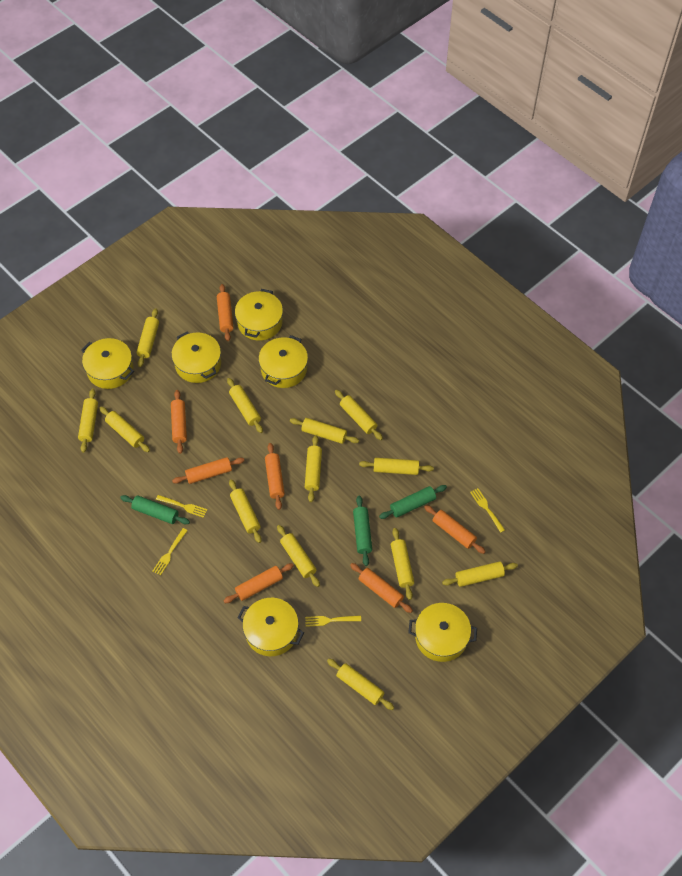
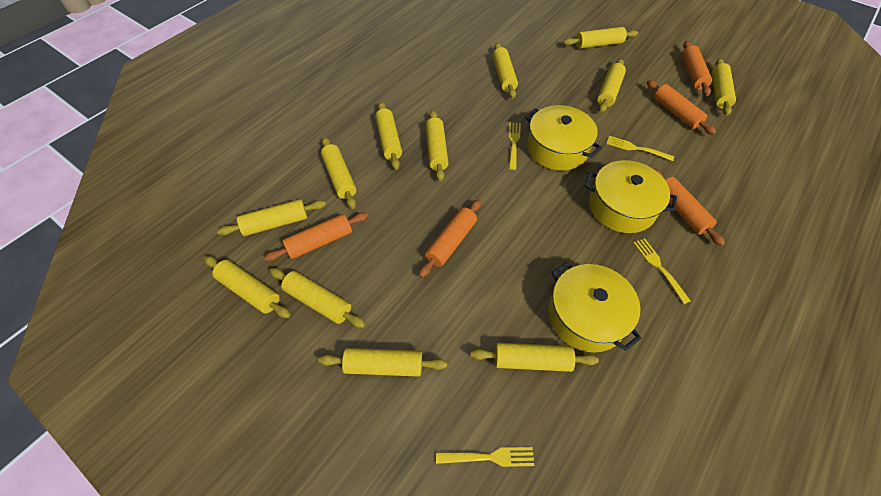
green rolling pin: [120,495,190,524] [353,496,372,566] [379,485,447,519] = 3 -> none = 0
orange rolling pin: [171,390,187,454] [172,457,245,484] [217,284,234,341] [224,563,294,603] [265,443,285,510] [350,563,413,613] [424,505,486,554] = 7 -> [264,212,368,262] [419,199,481,278] [647,80,716,135] [653,168,725,246] [682,41,712,96] = 5
yellow pot: [81,338,134,389] [171,332,221,383] [235,289,283,341] [237,598,304,656] [259,335,308,388] [408,603,477,662] = 6 -> [525,105,602,171] [548,262,642,353] [585,160,677,233] = 3
yellow rolling pin: [78,389,98,453] [99,407,150,452] [136,308,159,367] [227,378,263,433] [229,479,262,543] [277,525,320,587] [290,418,359,444] [305,435,322,502] [327,659,394,710] [335,390,383,440] [359,458,434,475] [391,528,414,600] [442,561,518,587] = 13 -> [204,256,291,318] [217,199,326,236] [270,268,366,328] [318,348,447,377] [321,137,356,209] [375,102,402,170] [425,110,449,181] [470,343,599,372] [492,43,518,98] [563,27,638,49] [597,59,626,113] [712,58,736,116] = 12

